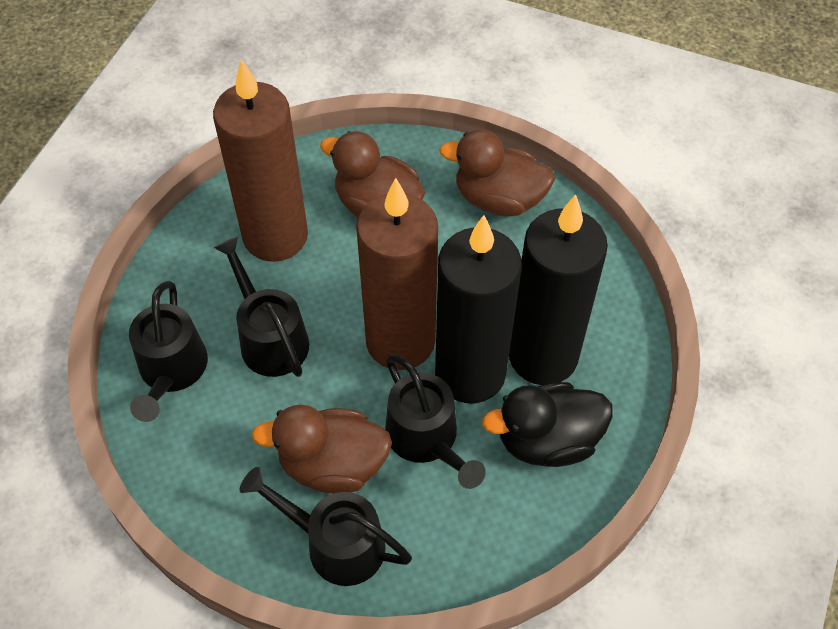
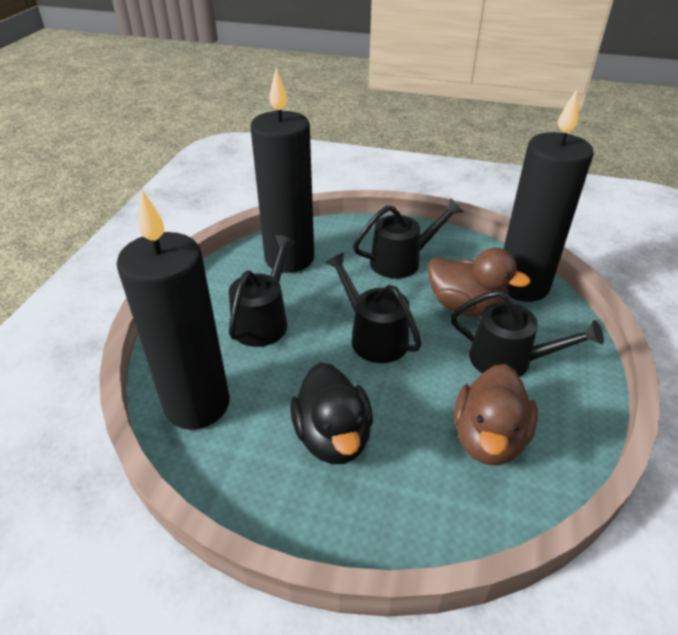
black candle: [435,215,522,403] [509,195,608,385] = 2 -> [117,189,230,430] [250,69,314,273] [503,89,594,302] = 3
brown candle: [213,59,308,262] [356,178,438,370] = 2 -> none = 0
brown duck: [252,405,392,493] [320,131,425,218] [439,129,555,216] = 3 -> [428,248,531,317] [454,364,538,465] = 2

